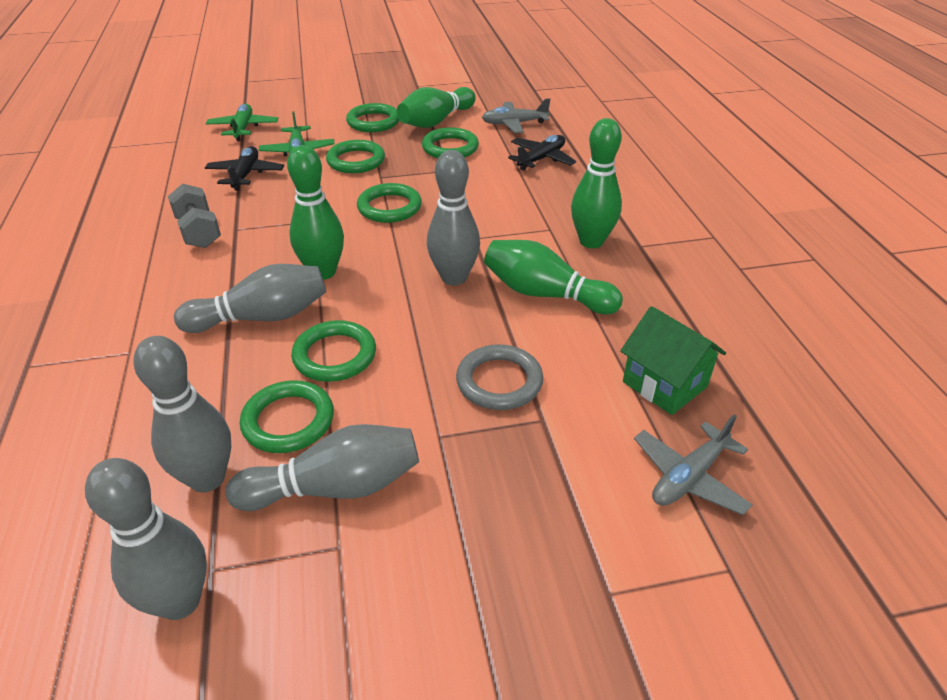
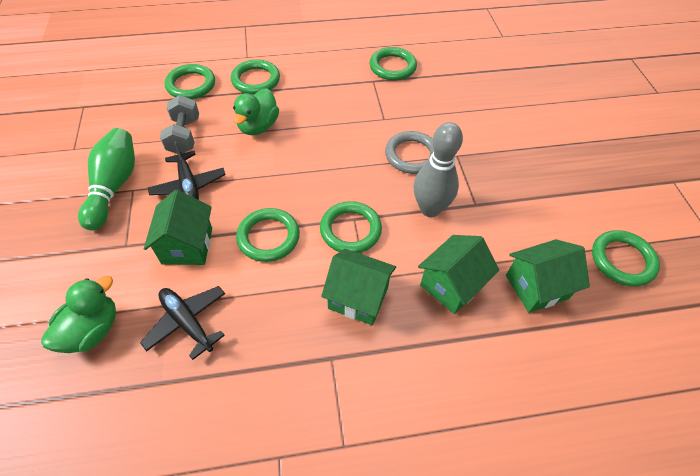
green bowling pin: [287,145,344,280] [397,87,476,128] [484,240,623,314] [571,118,622,248] = 4 -> [78,128,135,231] = 1
green duck: none = 0 -> [41,276,116,353] [233,88,279,135] = 2
green house: [620,306,726,415] = 1 -> [144,190,212,265] [321,249,396,325] [418,235,499,314] [506,239,590,313] = 4
green plane: [206,104,278,141] [259,112,335,156] = 2 -> none = 0
grey bowling pin: [85,458,207,620] [133,336,231,492] [174,264,326,333] [226,424,419,511] [427,150,480,286] = 5 -> [414,122,463,217] = 1
grey plane: [482,98,550,133] [634,414,753,515] = 2 -> none = 0

